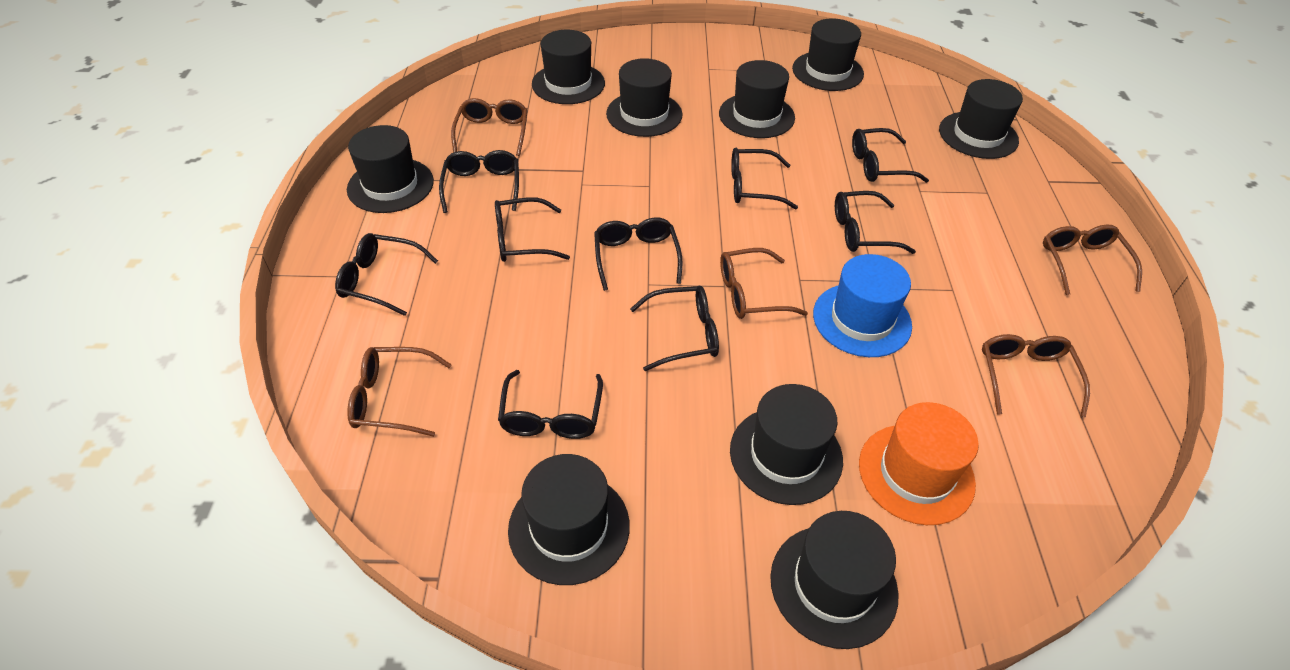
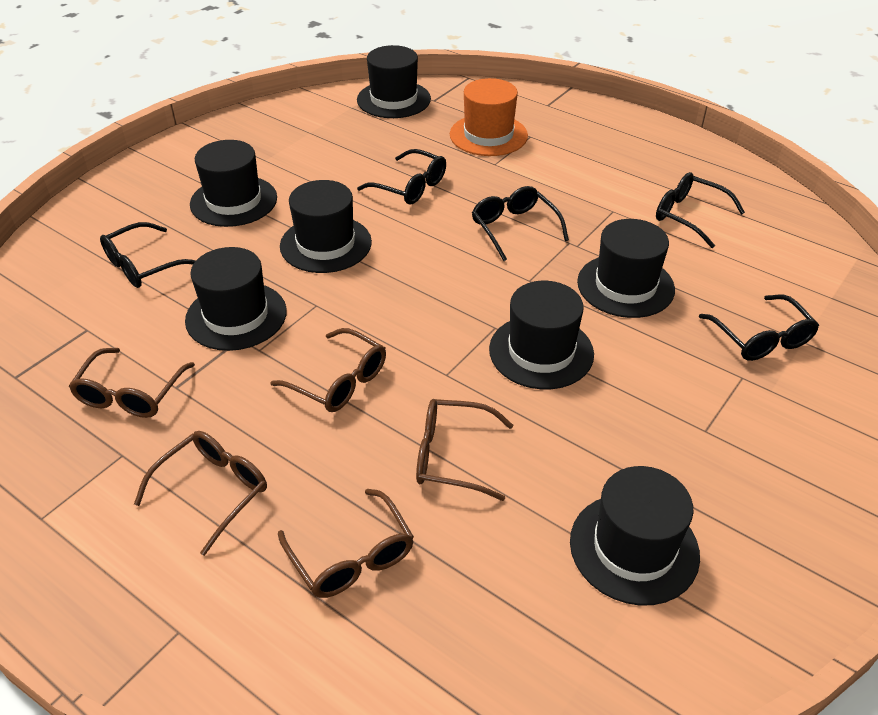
black glasses: [335,233,438,316] [439,150,519,213] [495,197,570,262] [498,370,603,439] [594,217,683,291] [630,286,719,371] [731,148,798,210] [835,191,916,254] [852,128,929,183] = 9 -> [100,222,196,288] [357,149,446,205] [472,186,569,261] [656,172,745,248] [699,295,819,361] = 5
black hat: [347,125,434,213] [508,454,630,585] [532,30,605,104] [606,58,683,137] [719,60,795,138] [730,384,843,505] [770,511,899,649] [792,18,864,91] [939,79,1023,159] = 9 -> [185,247,287,351] [190,140,277,227] [280,180,372,273] [357,45,431,118] [489,281,594,389] [570,466,700,605] [577,219,675,318] = 7
blue hat: [813,254,912,357] = 1 -> none = 0

